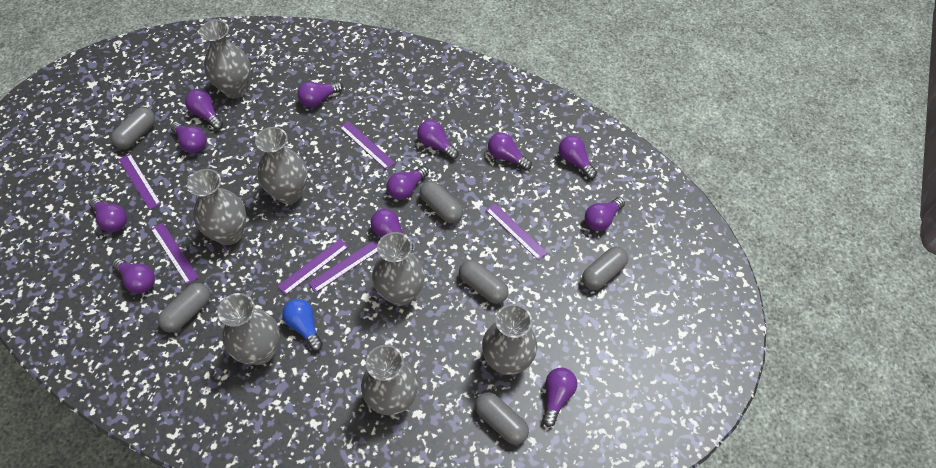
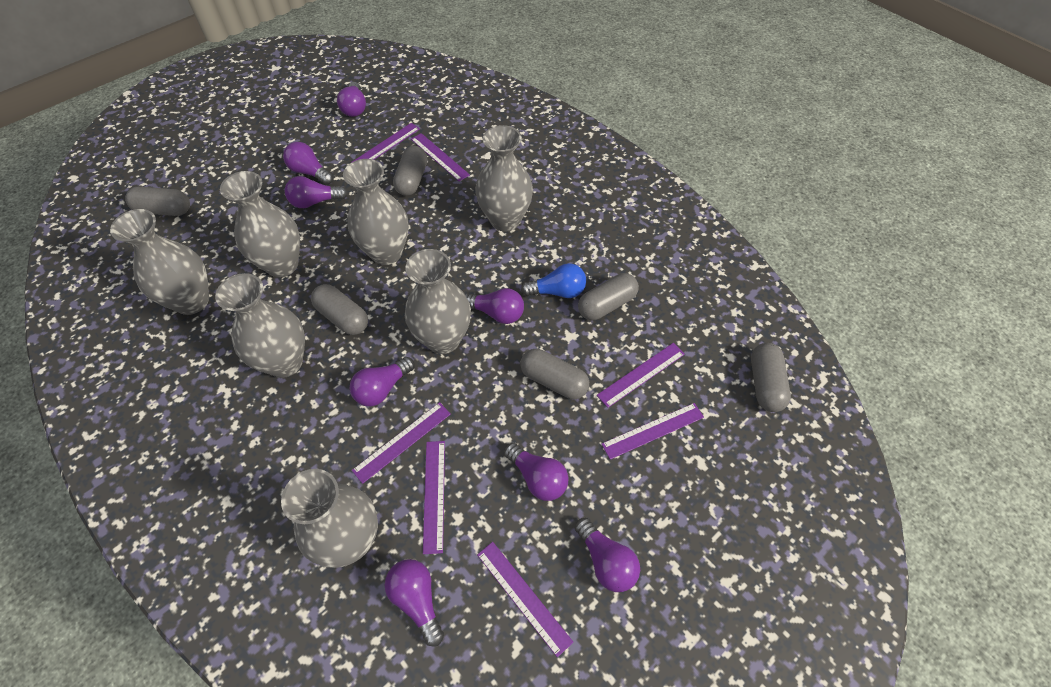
purple light bulb: [89,197,127,232] [112,258,155,294] [170,122,206,153] [185,89,223,130] [298,81,343,107] [371,209,413,252] [387,166,429,200] [417,120,459,160] [488,133,532,170] [542,368,577,427] [559,136,597,179] [585,197,625,231] = 12 -> [283,142,333,185] [285,176,348,208] [337,82,366,117] [350,357,414,406] [385,559,444,647] [465,288,524,324] [504,443,569,501] [575,518,640,592] = 8
purple ruler: [119,154,161,210] [151,223,199,284] [277,239,348,295] [308,240,378,293] [339,121,395,170] [486,203,548,260] = 6 -> [351,123,420,163] [352,402,451,484] [411,133,470,182] [423,441,445,554] [477,542,573,658] [597,343,685,408] [602,403,704,460] = 7

